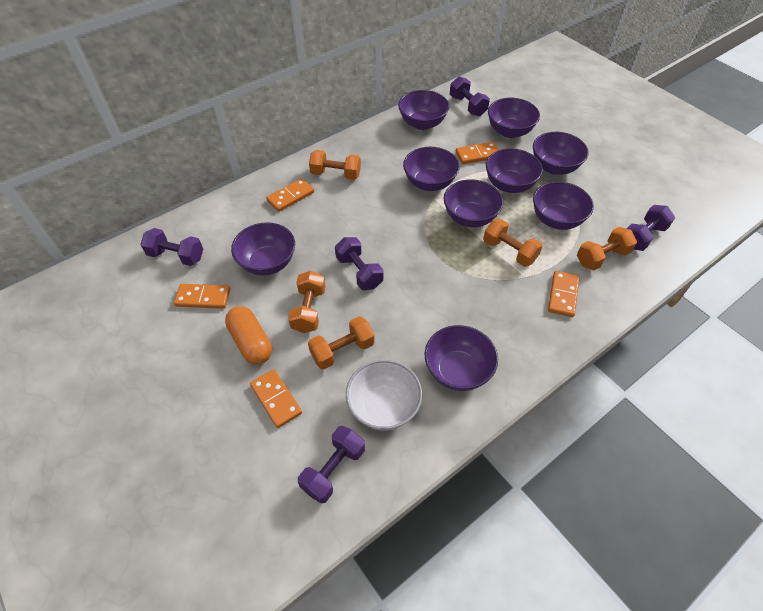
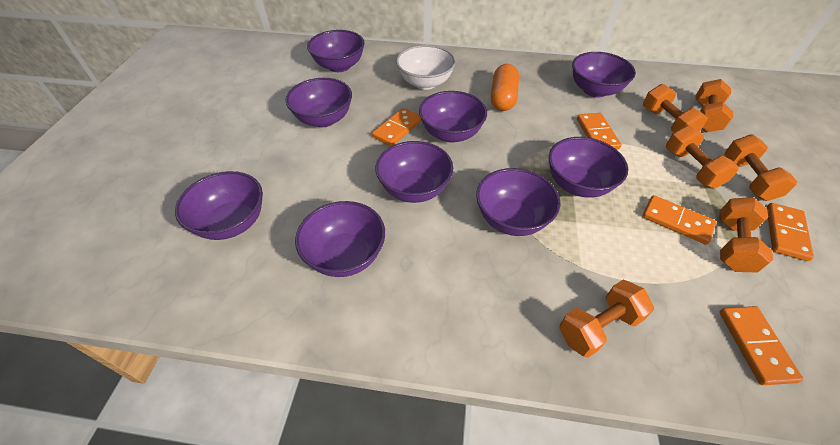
orange dumbbell: [288,271,326,333] [308,316,374,370] [309,150,361,180] [483,219,542,267] [577,227,637,270] = 5 -> [559,280,654,358] [643,84,708,132] [666,125,739,189] [696,79,734,132] [719,197,773,273] [724,134,797,201] = 6
purple dumbbell: [140,228,203,266] [298,426,365,504] [335,237,383,290] [450,76,490,116] [627,205,675,251] = 5 -> none = 0

